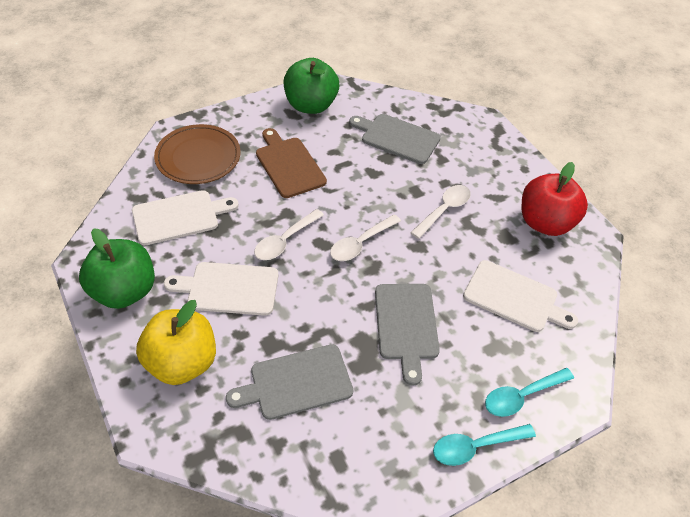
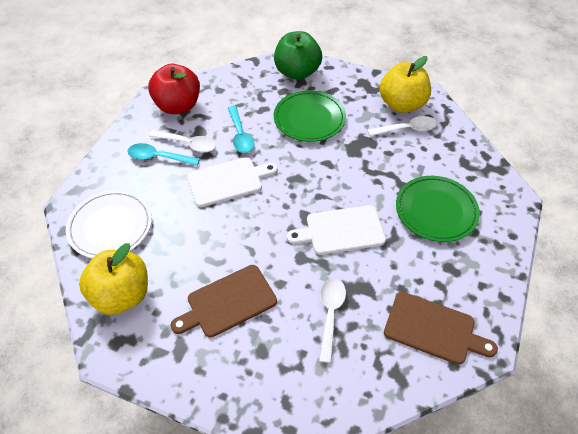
brown cutting board: [256,128,327,198] = 1 -> [171,265,277,337] [384,292,498,365] = 2
brown plate: [154,124,241,184] = 1 -> none = 0
green apple: [79,228,155,309] [284,58,339,114] = 2 -> [274,31,322,80] = 1
green plate: none = 0 -> [274,90,346,142] [396,176,480,242] = 2
grey cutting board: [226,344,353,420] [349,114,441,164] [375,284,440,386] = 3 -> none = 0
white cutting board: [132,190,238,245] [164,262,278,316] [463,260,578,332] = 3 -> [187,157,278,207] [287,205,386,255] = 2
white plate: none = 0 -> [66,190,152,258] = 1
yellow apple: [136,300,216,385] = 1 -> [79,243,148,315] [380,56,431,113] = 2

